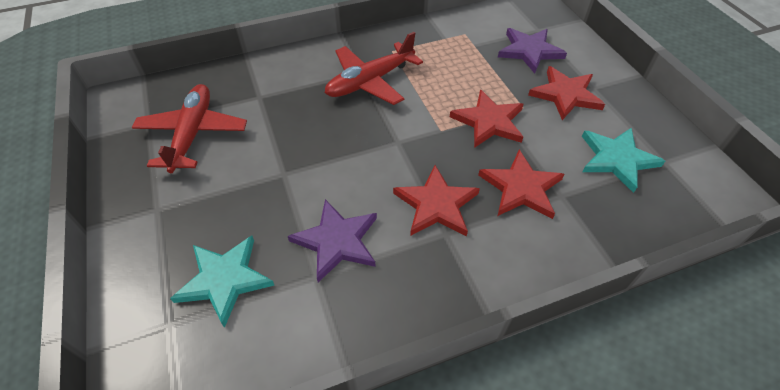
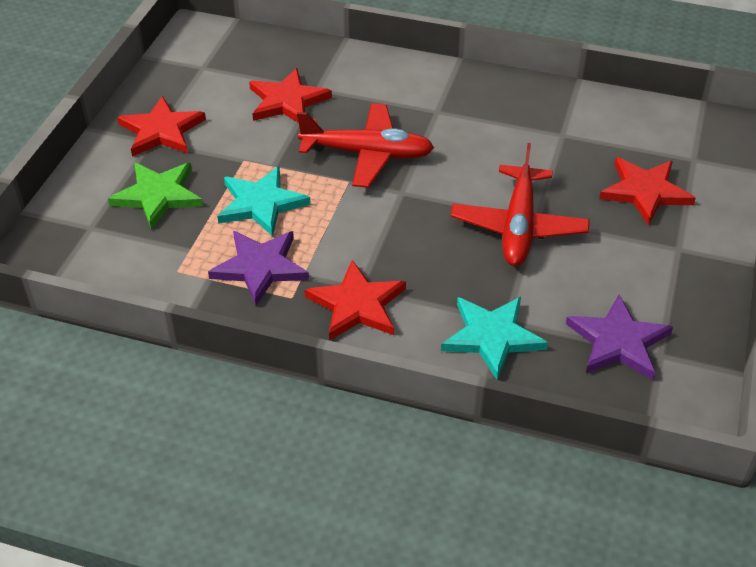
green star: none = 0 -> [108,162,203,229] = 1

